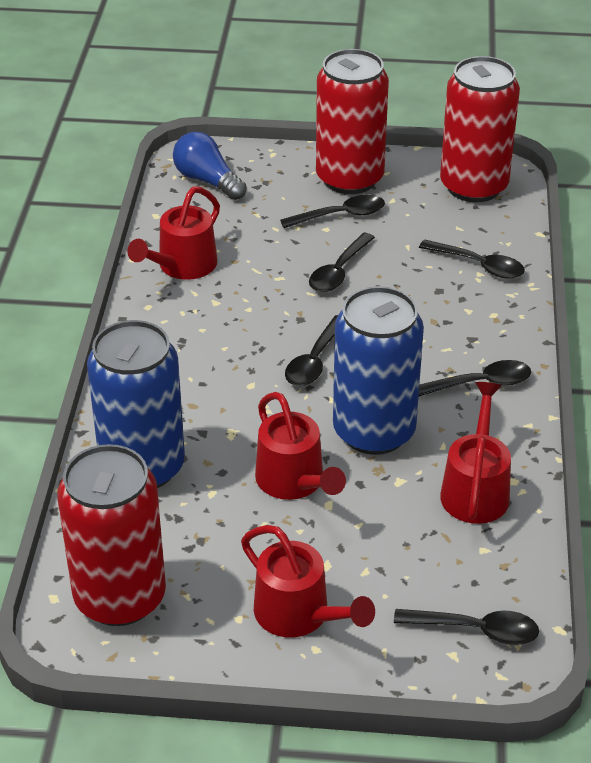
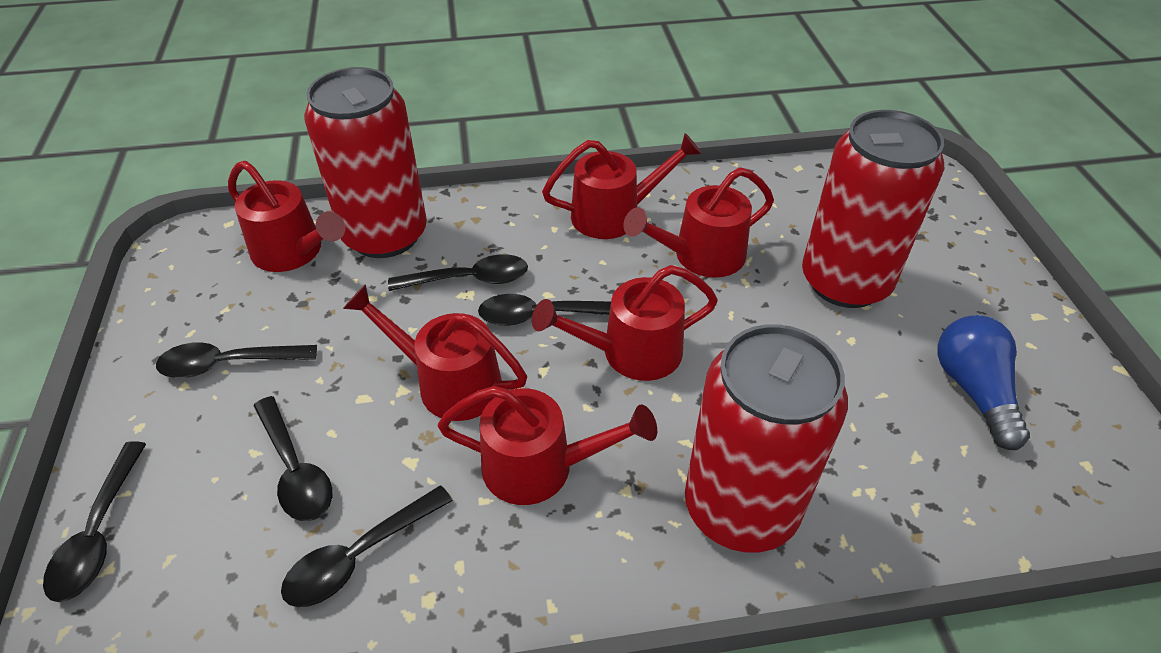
blue can: [87,320,185,488] [333,286,424,455] = 2 -> none = 0
red watering can: [127,187,220,280] [241,525,375,637] [255,392,346,500] [440,382,511,524] = 4 -> [228,161,345,272] [343,284,527,421] [437,386,657,505] [532,265,718,381] [542,133,702,239] [623,167,774,278] = 6

